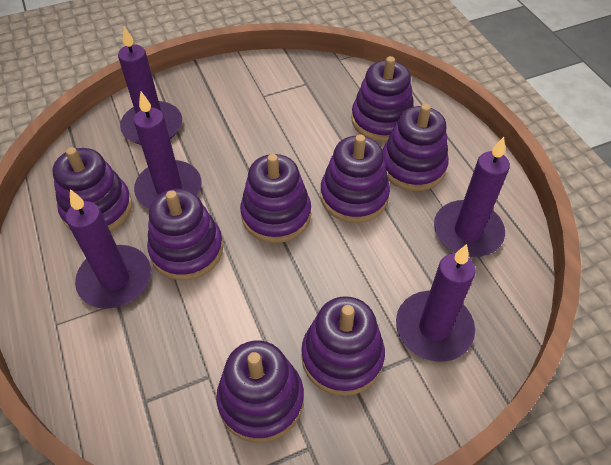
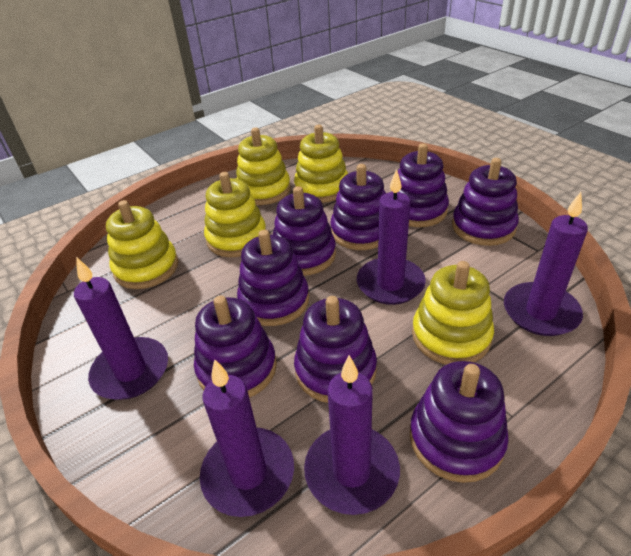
yellow stacking toy: none = 0 -> [106,200,179,289] [204,172,266,257] [236,128,291,205] [294,125,348,203] [412,261,494,365] = 5

